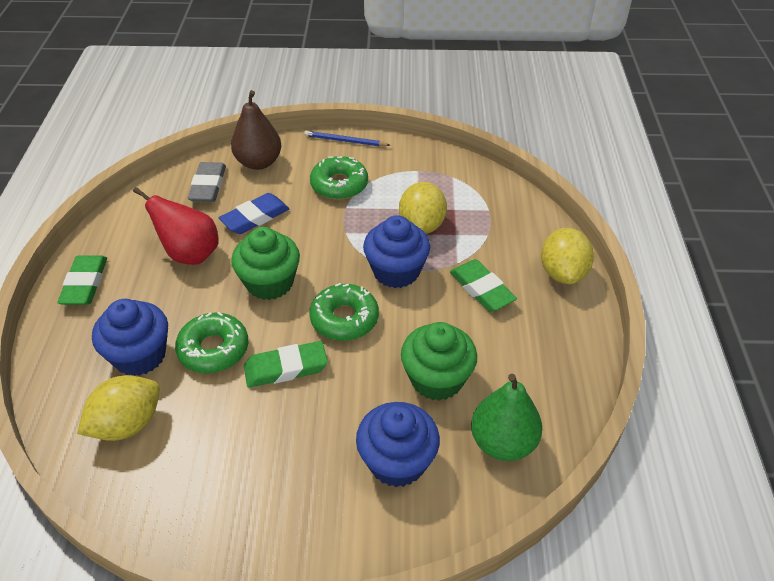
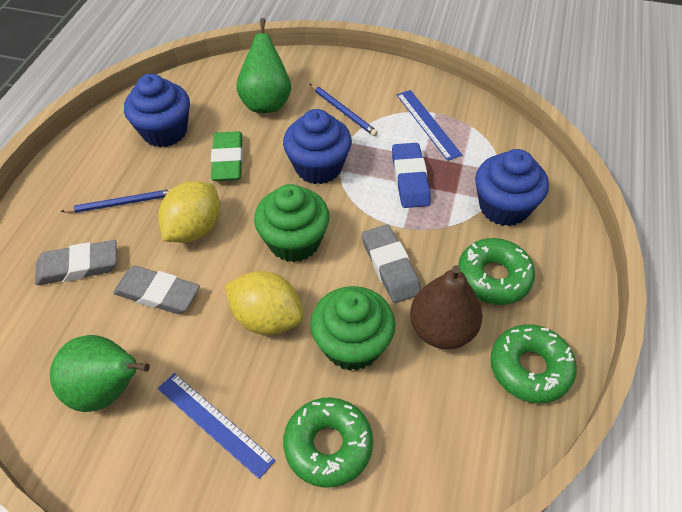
blue pencil: [304,131,390,147] = 1 -> [60,189,171,213] [310,84,378,136] = 2
blue ruler: none = 0 -> [158,373,276,479] [397,90,462,161] = 2
green eraser: [57,255,107,305] [244,341,328,388] [450,259,517,312] = 3 -> [211,131,243,181] = 1
green pear: [471,374,542,461] = 1 -> [50,335,150,412] [237,18,291,113] = 2
grey eraser: [188,162,226,202] = 1 -> [35,240,117,285] [113,266,200,314] [362,224,421,303] = 3
red pear: [133,187,219,265] = 1 -> none = 0
yellow lemon: [77,375,160,441] [399,182,447,234] [541,228,594,284] = 3 -> [159,181,220,243] [225,271,304,335] = 2

